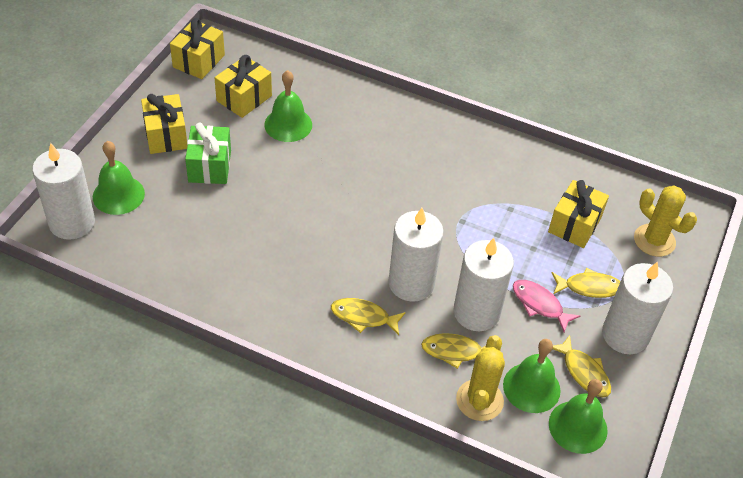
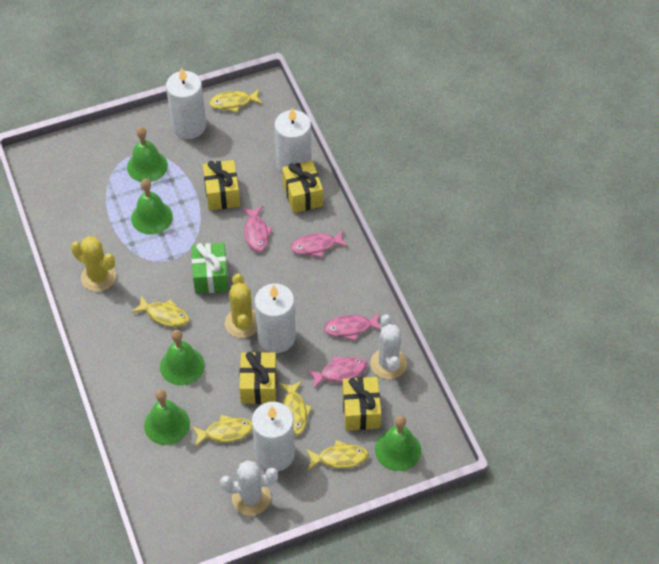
green bell: [93,141,145,215] [264,70,312,142] [503,339,561,413] [549,379,608,454] = 4 -> [127,127,168,182] [131,179,173,235] [144,389,190,445] [160,330,205,386] [375,416,421,471] = 5
pink fish: [513,280,580,332] = 1 -> [242,206,273,252] [290,230,348,258] [307,356,367,389] [324,312,381,341] = 4
white cactus: none = 0 -> [220,460,278,516] [370,314,407,379] = 2
yellow fish: [331,298,406,335] [421,333,486,369] [552,268,620,298] [552,335,611,397] = 4 -> [132,295,189,327] [192,415,253,447] [209,89,262,112] [280,381,312,435] [306,440,369,470] = 5

